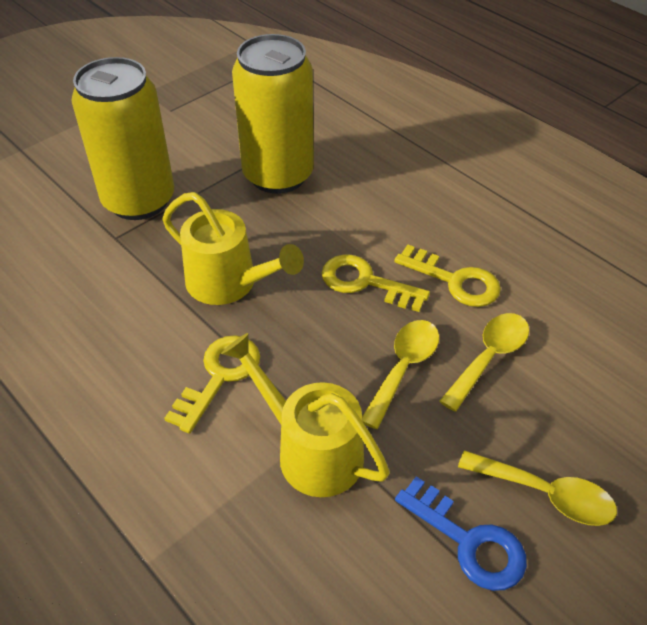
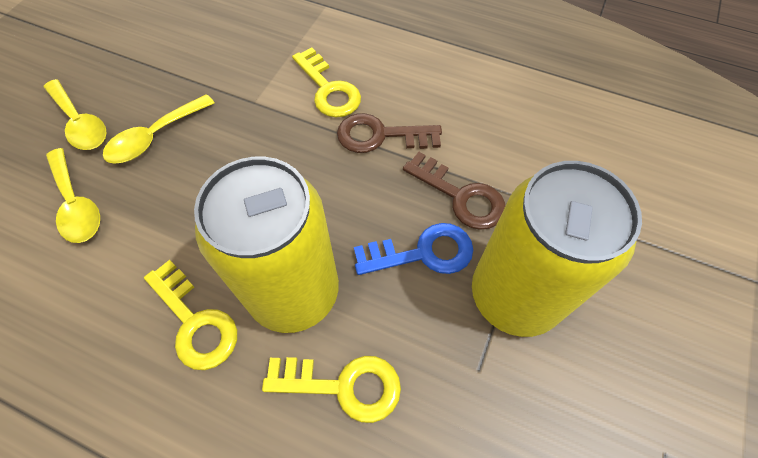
brown key: none = 0 -> [337,113,442,153] [403,152,505,230] = 2
yellow watering can: [162,192,304,305] [221,333,390,497] = 2 -> none = 0

